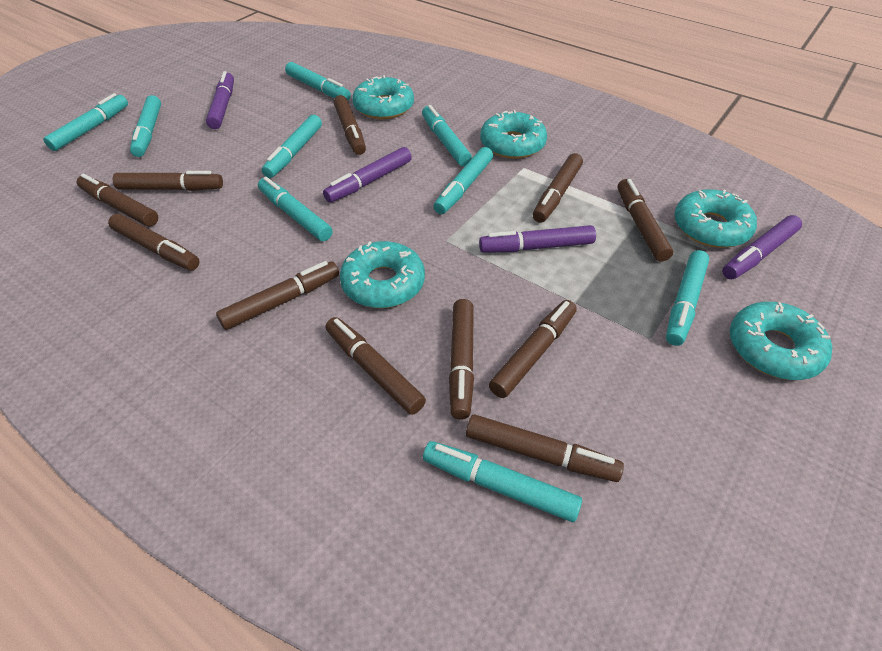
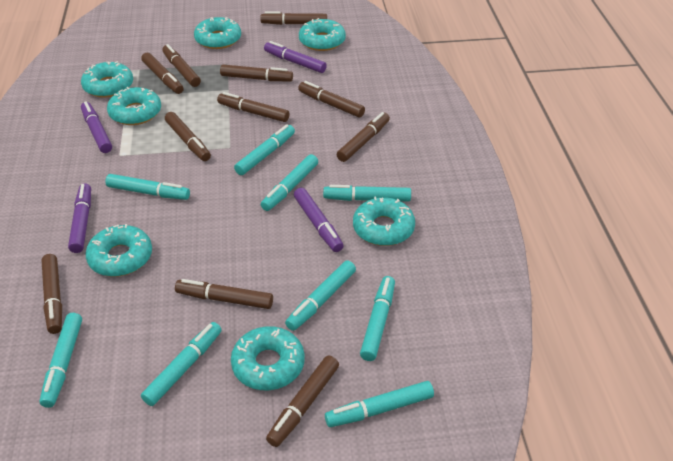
turquoise donut: [340,241,425,308] [352,75,414,119] [480,110,547,159] [674,189,757,248] [730,302,832,380] = 5 -> [81,61,133,98] [85,224,152,277] [107,87,161,125] [194,17,241,49] [231,326,305,390] [299,18,346,51] [353,197,415,246] = 7

